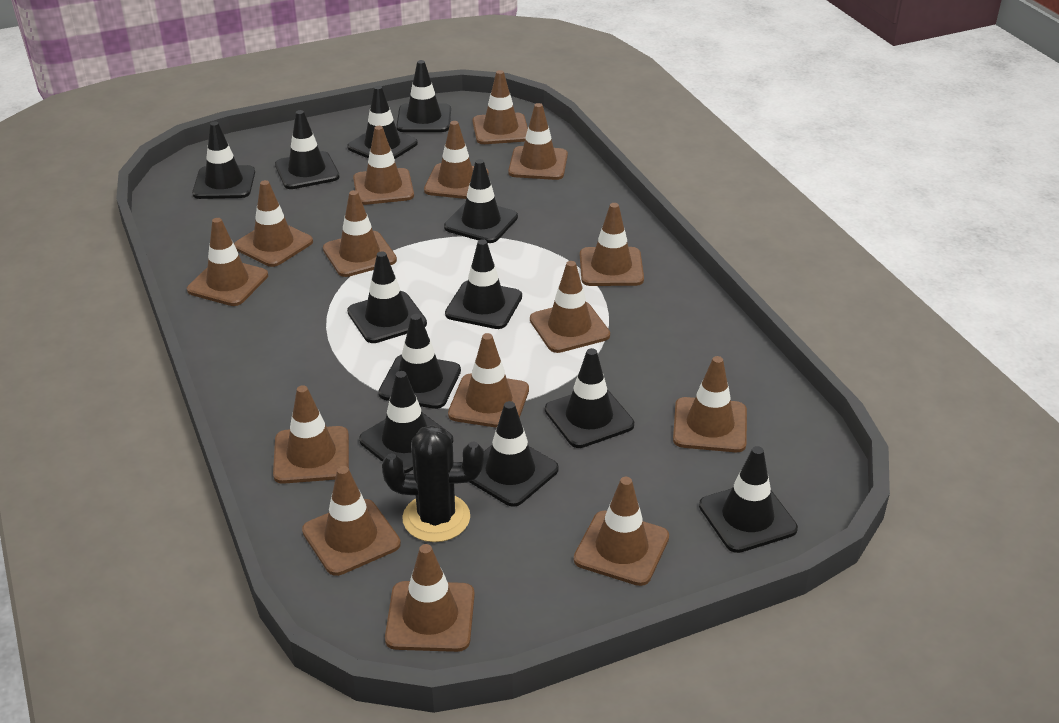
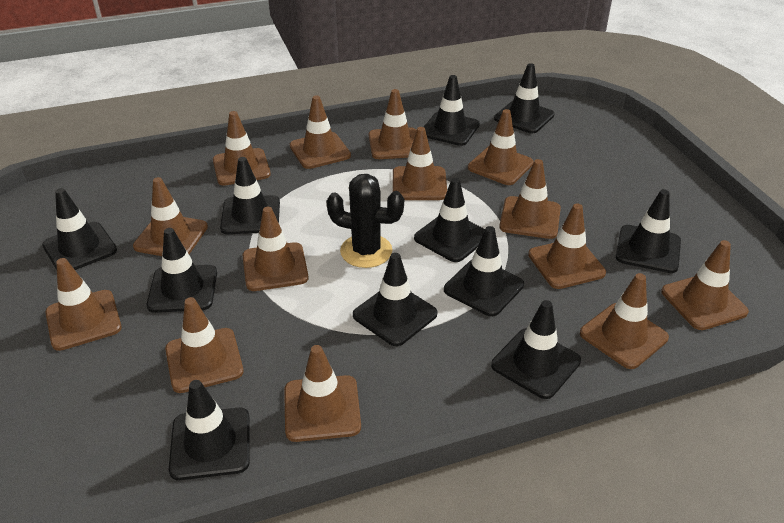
black traffic cone: [192,122,255,199] [275,110,340,189] [347,86,418,159] [347,251,427,343] [359,371,453,473] [378,314,461,409] [396,60,451,132] [444,159,518,243] [445,239,522,329] [469,401,559,507] [545,348,634,448] [699,446,798,553] = 12 -> [42,188,117,270] [147,228,217,313] [169,380,250,480] [220,157,280,234] [353,253,438,346] [414,178,485,262] [424,75,480,146] [444,226,524,316] [491,300,581,399] [494,63,555,133] [616,189,681,273] = 11
brown traffic cone: [187,218,268,306] [234,180,313,267] [273,385,349,484] [302,466,401,576] [323,190,397,277] [353,126,414,205] [385,544,475,652] [424,121,489,199] [448,333,529,428] [473,70,528,144] [508,103,568,180] [530,261,610,353] [574,477,669,586] [580,203,644,286] [673,356,747,452] = 15 -> [45,258,122,351] [133,177,208,256] [165,297,244,393] [213,111,271,186] [243,207,309,291] [284,345,361,442] [290,95,351,169] [369,89,417,159] [393,127,447,200] [468,109,534,185] [499,159,561,239] [528,203,606,289] [580,273,669,369] [661,240,749,330] = 14

